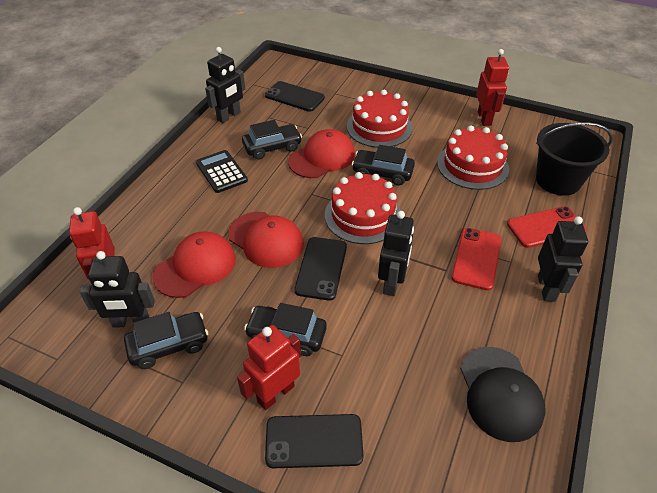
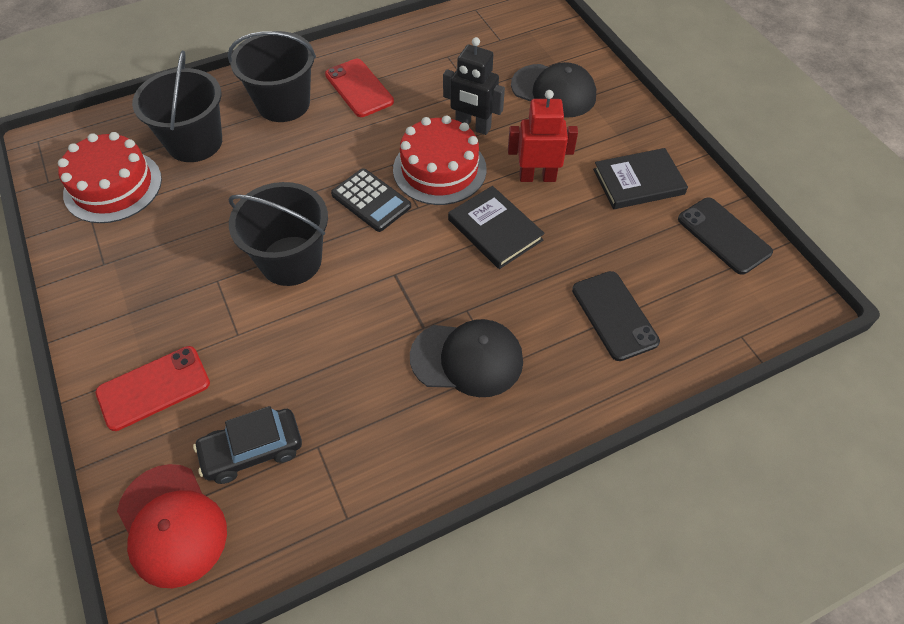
black book: none = 0 -> [448,186,545,269] [593,148,688,209] = 2
black bucket: [536,122,613,196] = 1 -> [132,51,222,162] [228,31,316,122] [229,182,328,286] = 3
black cap: [460,347,545,442] = 1 -> [410,319,523,397] [511,62,596,118] = 2
black car: [124,312,208,369] [242,120,302,160] [244,303,327,356] [351,145,415,186] = 4 -> [193,406,302,484] = 1
black phone: [265,81,325,112] [265,414,364,468] [294,237,347,301] = 3 -> [572,271,660,361] [678,198,773,275] = 2
black robot: [79,251,155,328] [205,47,245,123] [378,211,414,296] [538,216,588,302] = 4 -> [443,37,505,135] = 1
red cake: [325,172,401,244] [347,90,413,148] [437,125,509,190] = 3 -> [58,132,162,223] [393,115,487,205] = 2
red cap: [152,231,236,298] [228,212,304,268] [288,129,355,178] = 3 -> [117,464,227,588] = 1
red robot: [69,207,115,280] [237,325,301,410] [476,49,509,126] = 3 -> [508,90,578,182] = 1

